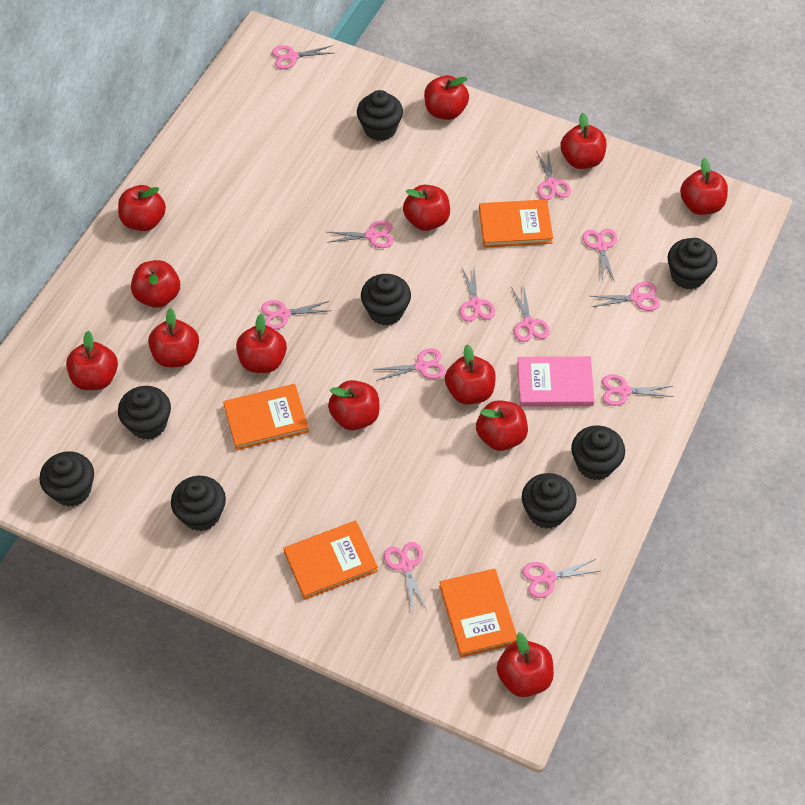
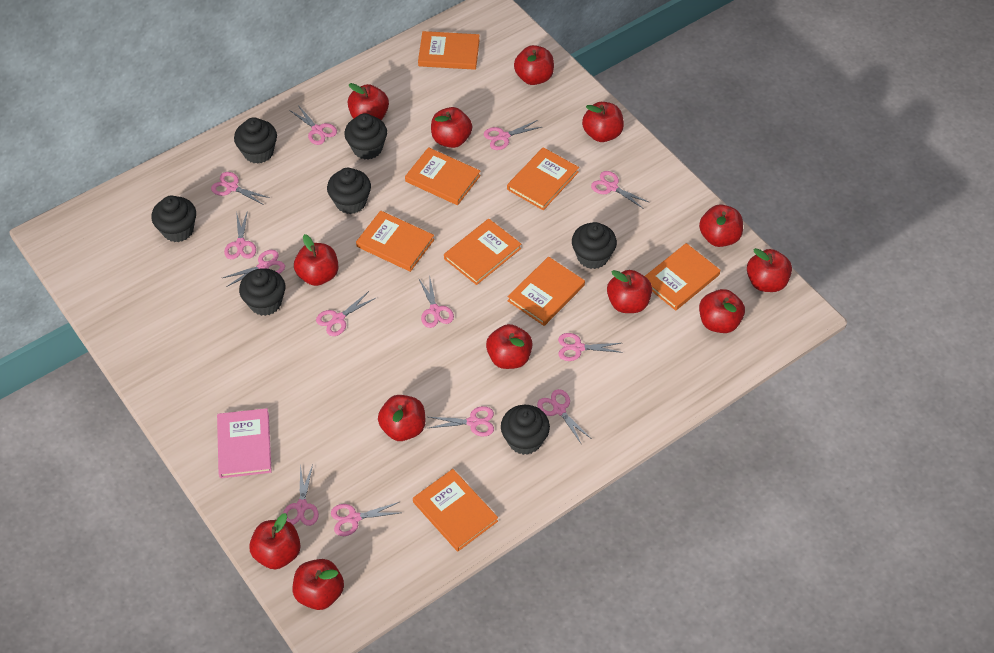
black cupcake: [39,451,94,507] [118,386,171,440] [171,476,226,531] [357,90,403,141] [361,274,411,325] [522,473,577,529] [571,425,625,480] [668,238,718,289] = 8 -> [151,196,196,242] [234,117,277,164] [239,268,285,316] [327,168,371,214] [344,113,387,160] [501,405,550,455] [572,222,617,269] = 7
orange book: [223,384,309,450] [283,521,378,600] [439,568,517,657] [479,199,553,248] = 4 -> [356,211,434,272] [405,147,481,205] [413,469,498,551] [418,31,480,70] [444,219,521,285] [507,147,579,210] [508,257,585,326] [645,243,720,311] = 8
pink scissors: [261,300,331,330] [272,45,333,69] [327,221,394,248] [373,348,446,381] [384,542,427,611] [460,268,495,322] [511,287,550,342] [522,559,599,598] [536,151,571,200] [583,228,617,283] [591,282,660,311] [602,374,674,406] = 12 -> [211,172,270,205] [223,250,285,287] [224,210,256,259] [283,465,319,526] [289,105,337,145] [316,291,376,336] [331,502,399,536] [419,274,454,328] [429,406,494,436] [484,120,541,150] [537,389,592,445] [558,333,623,361] [591,171,649,209] = 13

